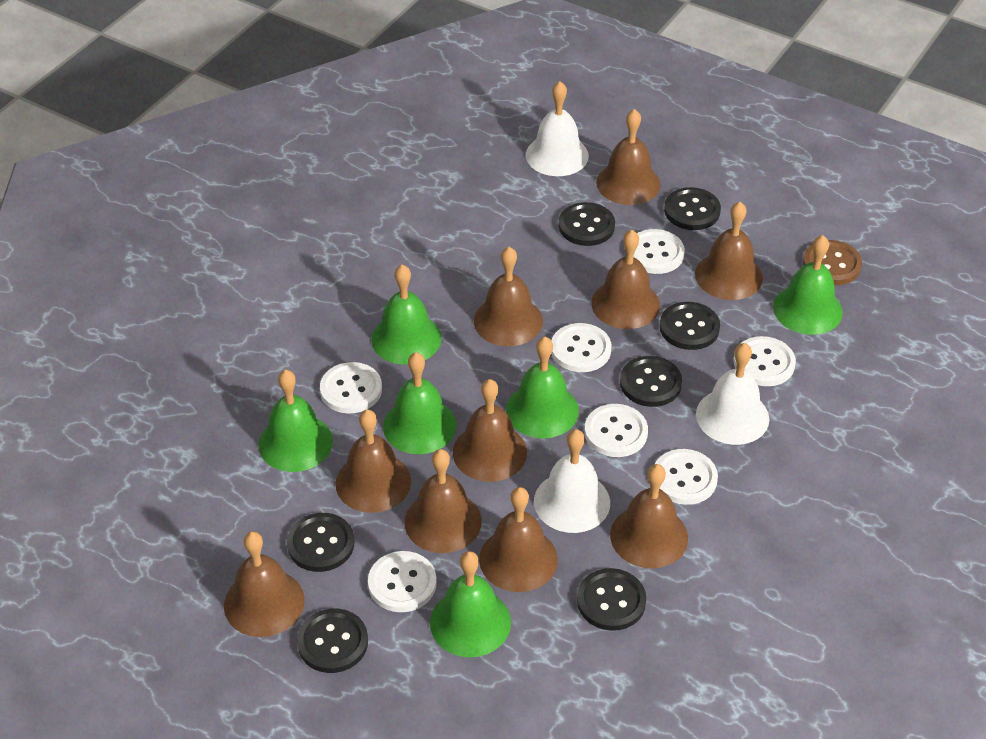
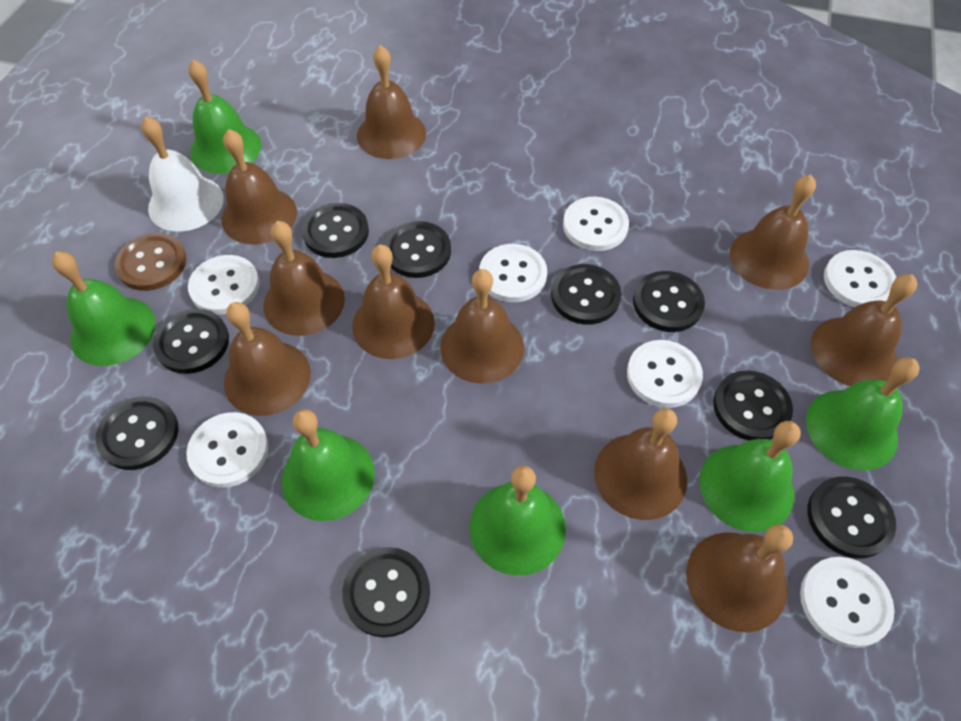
black button: [287,513,355,572] [297,609,368,673] [559,202,615,246] [577,568,646,631] [620,356,682,407] [660,302,720,350] [664,187,721,230] = 7 -> [96,397,178,470] [153,309,229,374] [302,203,369,258] [342,547,430,638] [384,221,451,278] [551,264,621,325] [633,271,705,332] [713,370,793,440] [807,477,896,558] = 9
white bell: [526,81,589,176] [534,429,610,533] [696,343,769,445] = 3 -> [141,116,224,232] = 1

